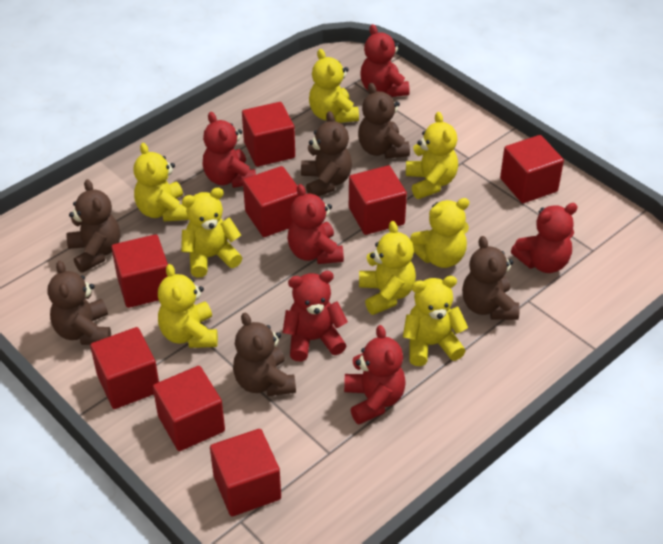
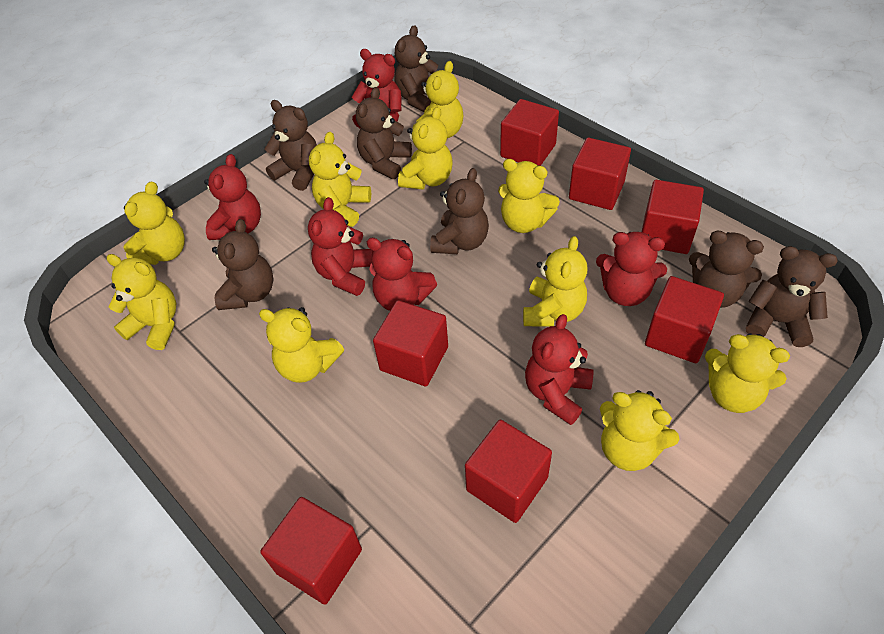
brown teddy bear: [48,261,111,345] [66,179,120,273] [233,313,296,396] [301,111,352,197] [358,83,410,159] [462,236,520,320] = 6 -> [212,219,274,310] [264,100,317,191] [356,87,412,179] [395,25,438,112] [430,168,489,254] [689,231,764,308] [746,246,838,347] = 7
red cube: [90,327,159,409] [111,234,168,308] [153,366,225,451] [210,429,281,516] [242,102,295,167] [243,166,299,237] [349,165,407,235] [500,135,564,203] = 8 -> [260,497,362,604] [373,300,448,386] [465,420,552,523] [500,99,559,166] [569,138,631,210] [641,180,704,254] [645,276,724,363] = 7
yellow teddy bear: [134,143,189,222] [158,264,218,348] [181,188,242,277] [309,49,359,123] [359,221,416,315] [403,276,468,366] [406,112,458,199] [410,198,469,268] = 8 -> [106,254,176,350] [123,181,185,265] [259,307,344,383] [309,132,371,227] [398,107,452,189] [413,61,463,138] [498,159,560,233] [523,236,587,327] [600,390,679,471] [705,333,790,413] = 10

